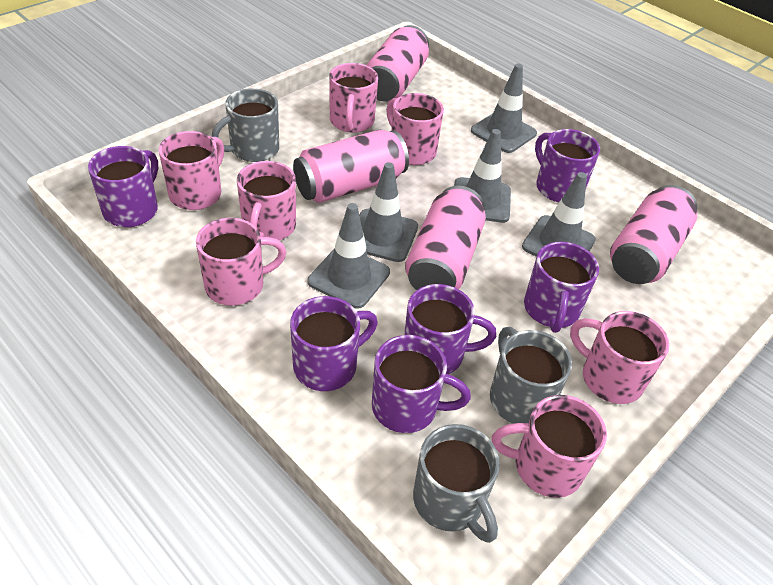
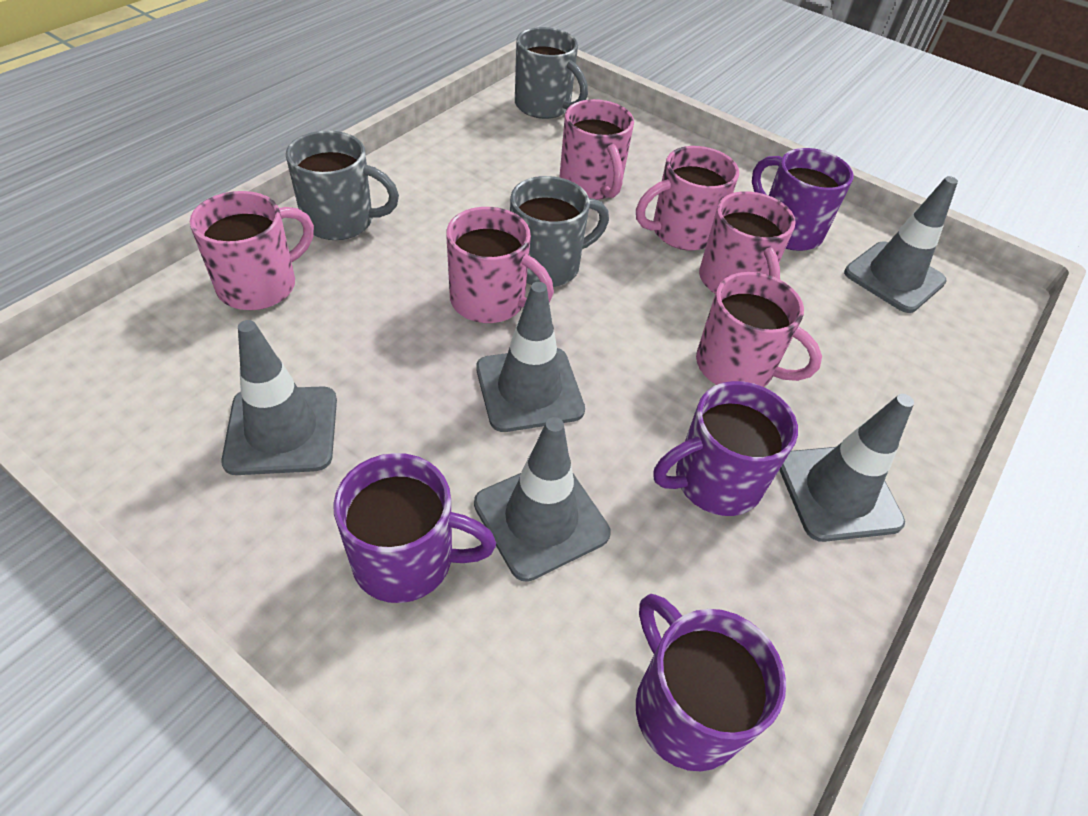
pink can: [293,129,409,203] [367,25,429,102] [405,186,486,290] [610,185,697,284] = 4 -> none = 0
pink mug: [159,131,224,210] [196,218,286,306] [237,161,296,240] [330,63,378,133] [386,93,444,165] [492,395,607,498] [570,311,669,404] = 7 -> [190,191,314,310] [446,207,554,323] [560,99,634,200] [636,146,739,251] [696,272,822,387] [699,191,795,293] = 6
purple mug: [88,146,158,227] [290,296,378,391] [372,335,471,433] [404,284,496,374] [524,242,599,333] [535,129,600,202] = 6 -> [333,453,496,603] [636,594,786,771] [653,381,798,516] [752,148,854,251] = 4

